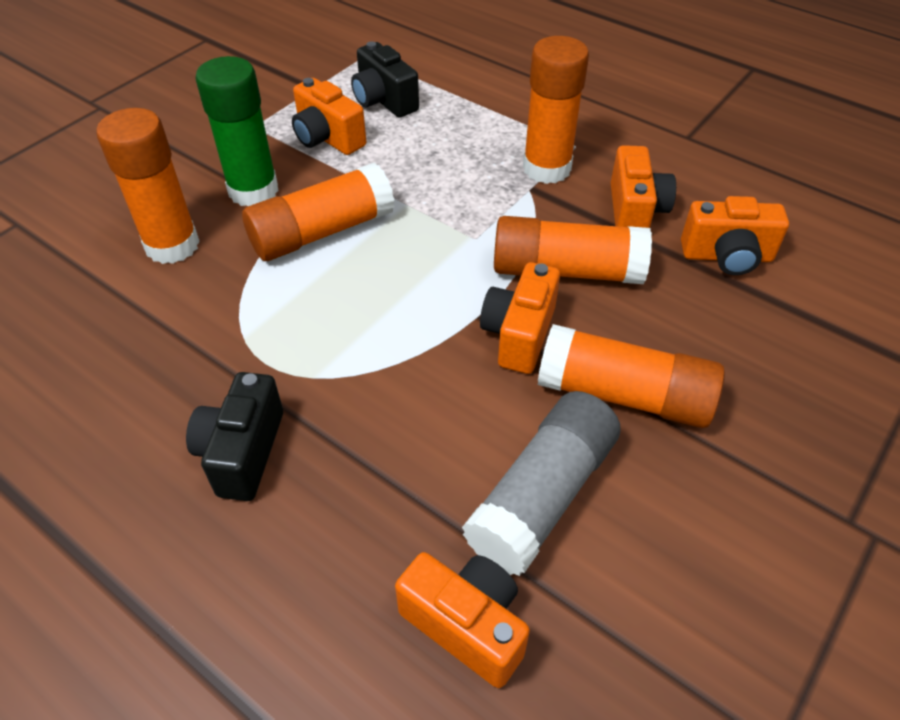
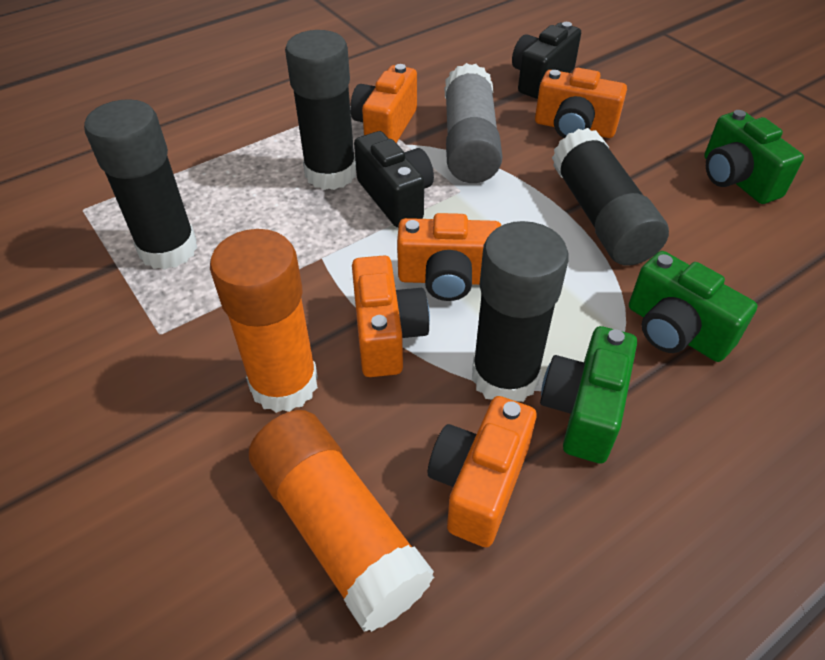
black glue stick: none = 0 -> [84,99,198,270] [285,30,356,190] [472,221,569,402] [552,128,669,266] = 4
green camera: none = 0 -> [540,326,637,464] [629,251,758,362] [704,110,804,204] = 3
green glue stick: [196,56,279,206] = 1 -> none = 0
orange glue stick: [96,108,200,264] [242,162,395,261] [494,216,652,284] [523,36,589,184] [538,324,725,428] = 5 -> [210,229,318,413] [249,410,434,632] = 2

